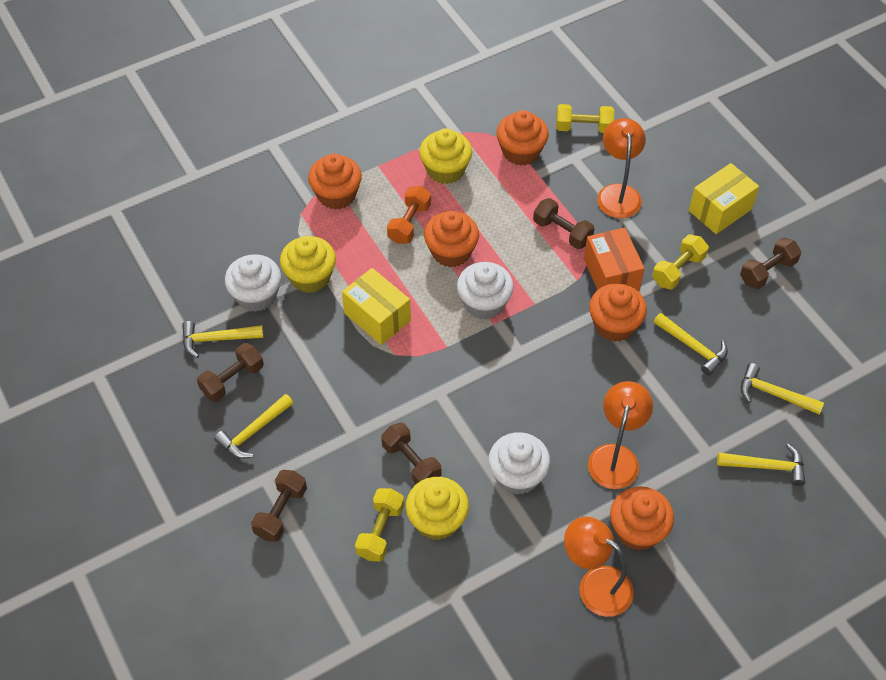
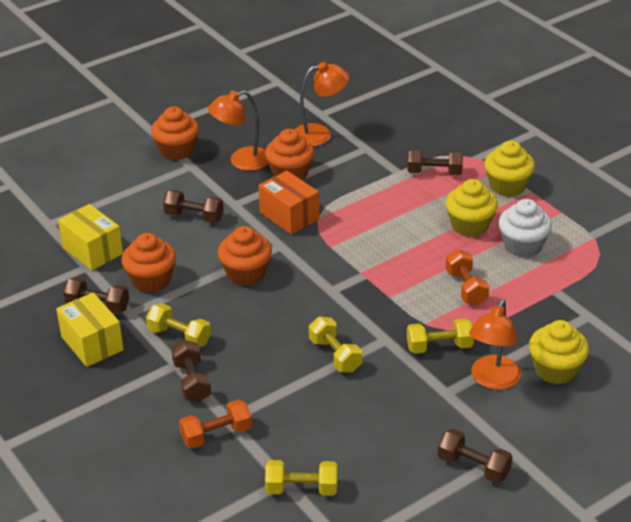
orange cupcake: [308,154,362,210] [424,211,479,267] [496,110,549,166] [589,283,647,342] [610,486,674,550] = 5 -> [121,233,176,293] [151,106,199,160] [218,226,272,286] [265,129,314,180] = 4
orange dumbbell: [387,186,431,244] = 1 -> [179,399,252,449] [446,249,489,305] = 2
white cupcake: [225,254,281,312] [457,262,514,320] [488,432,550,495] = 3 -> [498,199,552,258] = 1
yellow dumbbell: [355,488,404,562] [556,104,614,133] [652,234,709,289] = 3 -> [146,303,211,347] [265,460,338,496] [309,316,362,373] [407,318,474,354] = 4
yellow hammer: [182,321,263,358] [214,394,293,459] [654,313,728,376] [717,444,805,486] [741,363,824,414] = 5 -> none = 0

